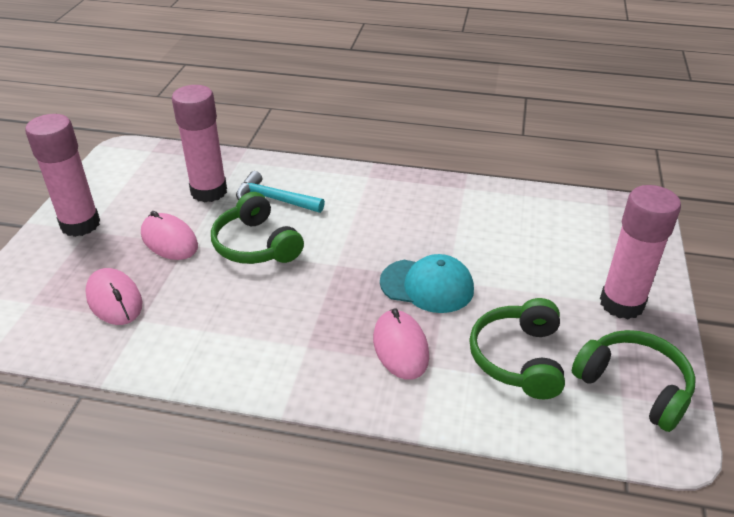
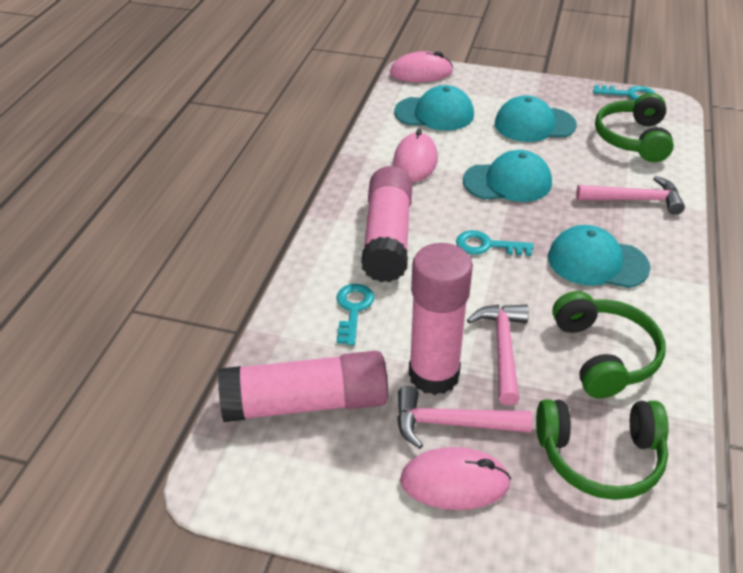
pink hammer: none = 0 -> [397,386,532,449] [467,305,529,405] [576,176,685,215] = 3
turquoise cap: [380,254,474,313] = 1 -> [394,85,474,131] [463,150,552,202] [495,95,577,142] [548,225,651,288] = 4
turquoise hammer: [236,171,325,213] = 1 -> none = 0
turquoise key: none = 0 -> [336,284,374,345] [456,230,534,256] [593,85,655,101] = 3

